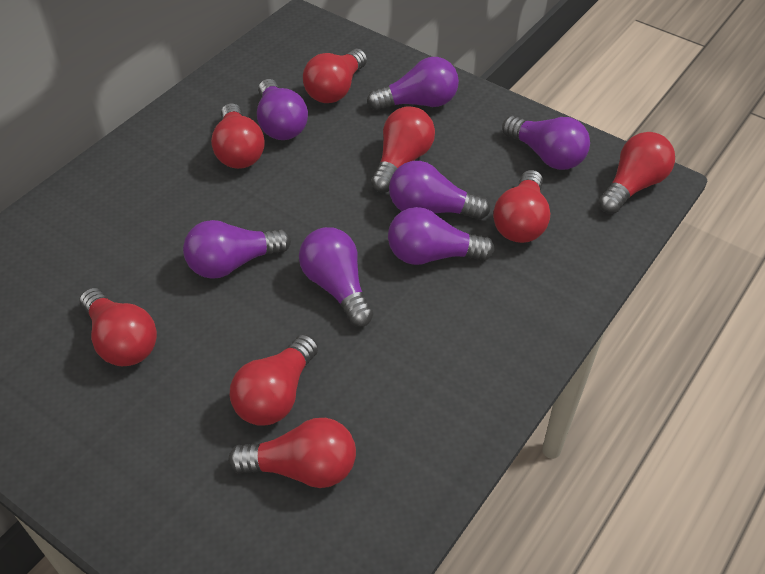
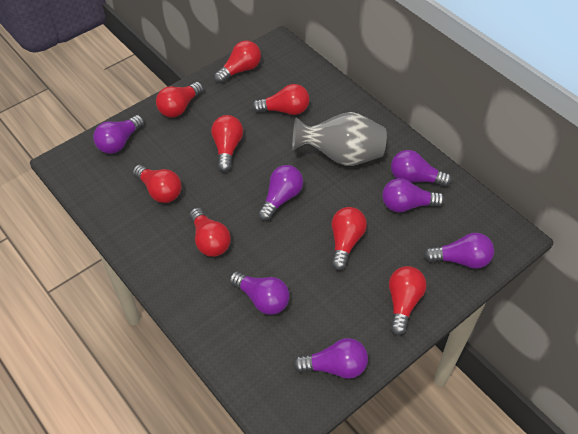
grey vase: none = 0 -> [292,112,387,166] = 1

